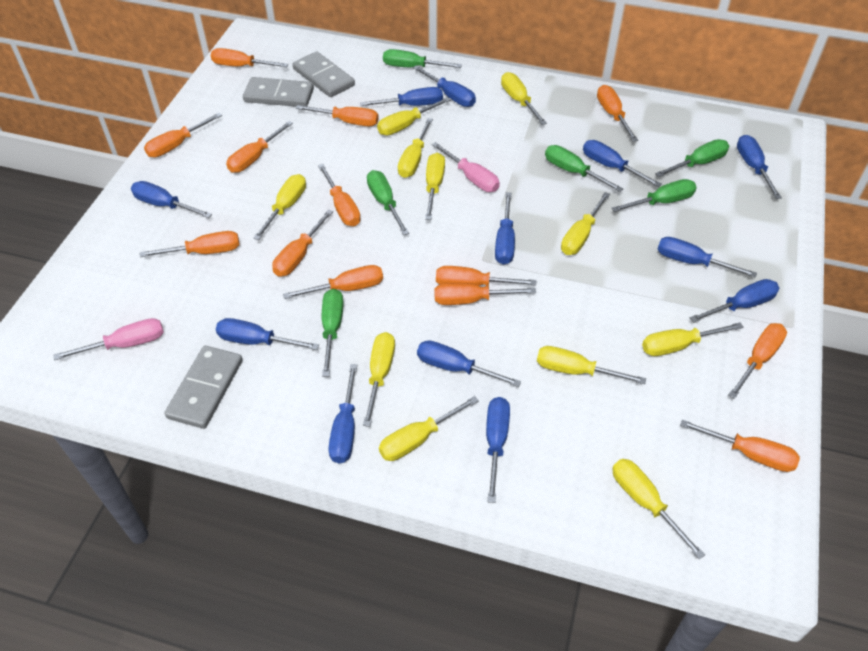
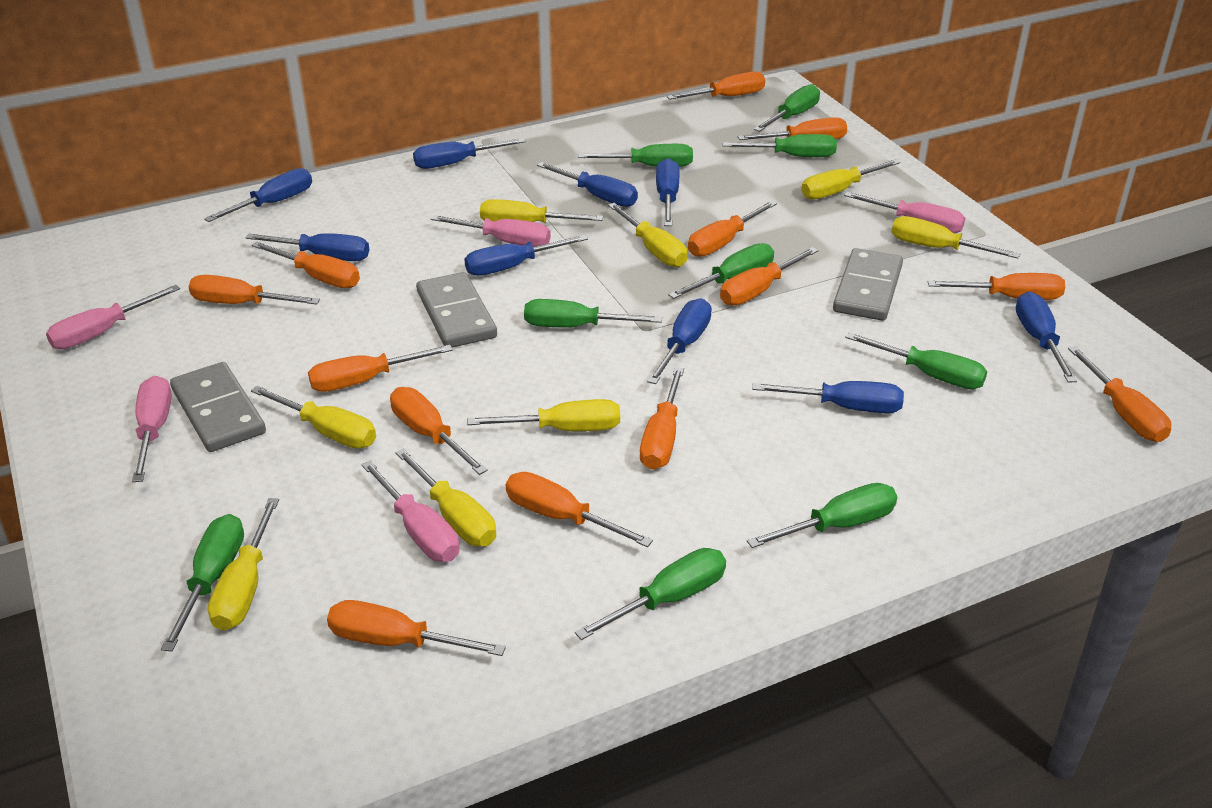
blue screwdriver: [131,181,212,218] [216,318,319,350] [329,364,357,463] [360,87,443,106] [413,65,476,107] [417,340,521,387] [486,397,510,503] [495,192,515,265] [583,140,661,187] [657,237,757,278] [690,279,779,323] [737,135,782,199] = 12 -> [204,168,312,222] [245,233,369,261] [413,138,525,169] [464,235,588,276] [537,162,638,207] [647,298,712,384] [656,158,680,226] [752,381,904,413] [1016,292,1077,383] = 9
green screwdriver: [322,289,344,377] [367,170,409,235] [383,49,462,68] [545,145,624,192] [611,179,697,212] [655,139,729,177] = 6 -> [161,514,244,651] [524,299,662,327] [575,548,726,640] [578,144,693,167] [668,243,774,299] [722,134,837,157] [747,483,897,548] [754,84,820,132] [845,332,987,389] = 9
pink screwdriver: [54,318,164,360] [432,142,500,192] = 2 -> [46,285,180,349] [132,376,172,482] [361,461,459,562] [431,215,551,247] [844,192,965,234] = 5
yellow screwdriver: [253,174,306,240] [363,332,395,427] [377,97,451,136] [379,396,479,461] [398,118,433,178] [425,153,445,220] [501,72,547,125] [537,346,646,384] [561,192,610,255] [612,459,705,559] [642,322,743,356] = 11 -> [208,498,279,631] [251,386,376,449] [395,448,496,546] [467,399,620,431] [480,199,603,223] [608,203,687,267] [801,159,900,200] [892,216,1020,259] = 8

